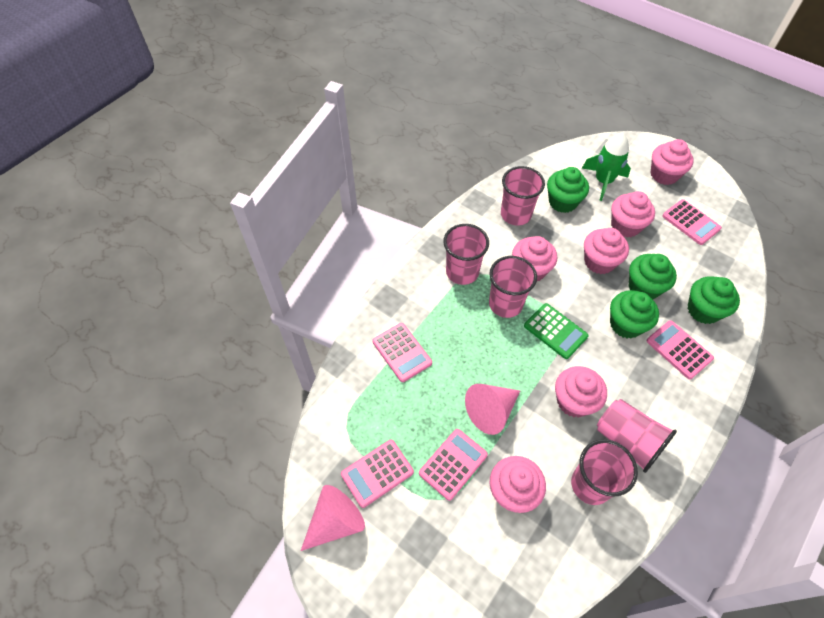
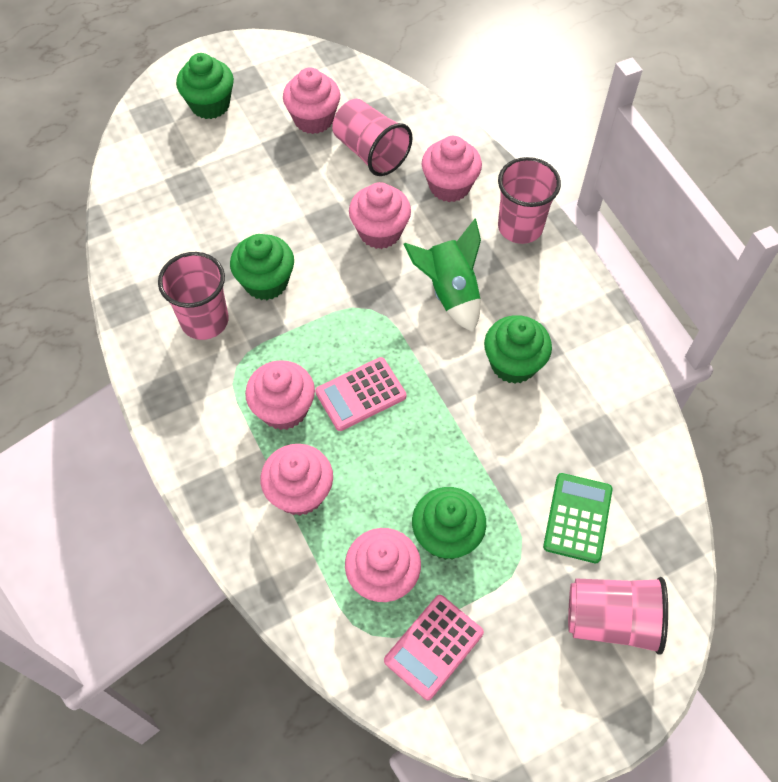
pink calculator: [341,440,414,508] [373,323,432,382] [419,429,488,501] [646,320,714,379] [662,199,722,245] = 5 -> [315,357,406,431] [384,595,484,700] = 2
pink cone: [301,485,365,551] [465,384,520,435] = 2 -> none = 0
pink cup: [443,224,489,285] [489,256,537,318] [501,166,545,225] [571,439,638,505] [597,399,677,473] = 5 -> [158,252,229,340] [332,99,412,176] [498,157,561,244] [568,577,668,655] = 4

